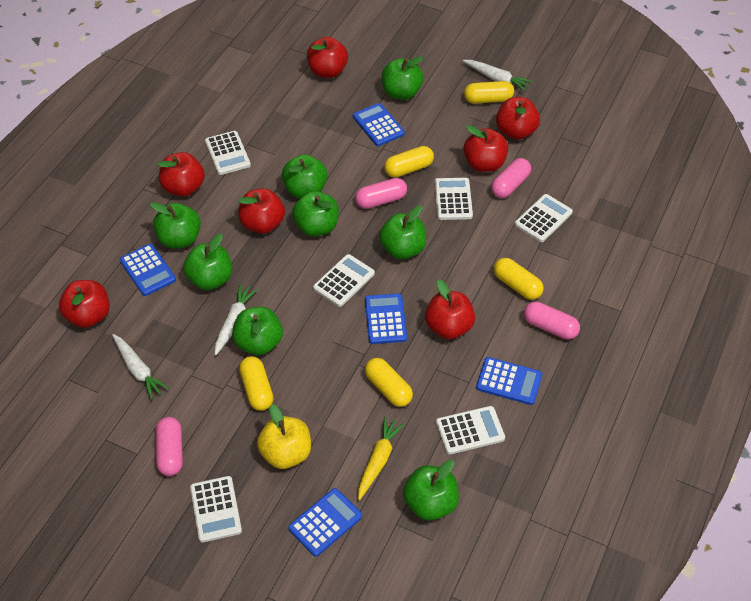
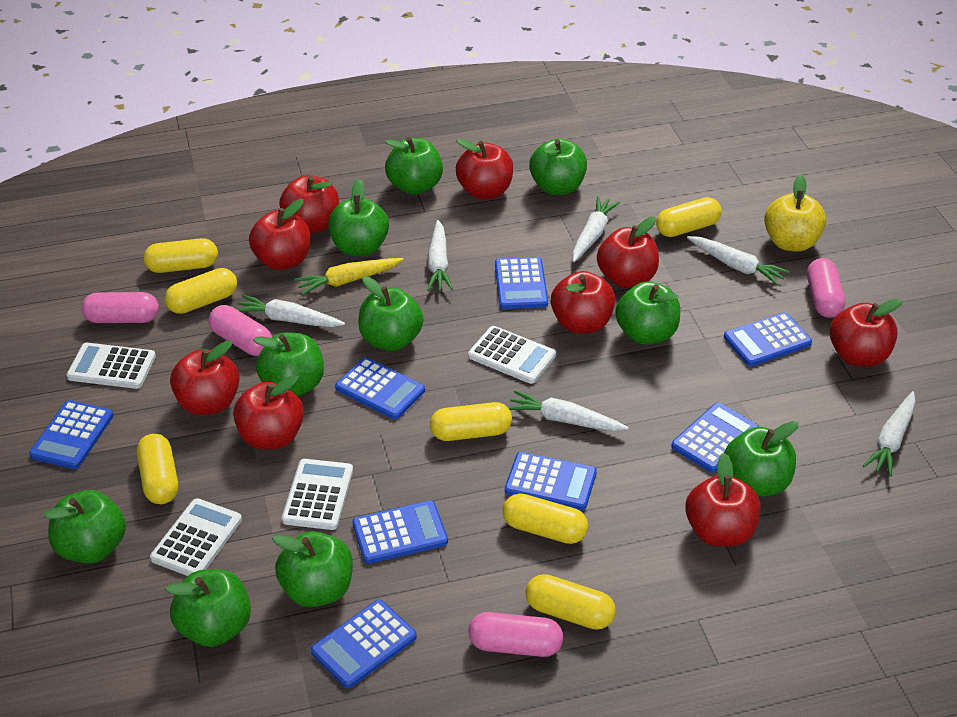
blue calculator: [120,244,176,296] [288,488,362,557] [353,103,405,146] [365,293,407,344] [476,357,542,405] = 5 -> [29,400,114,469] [311,600,417,688] [335,357,425,419] [352,500,448,564] [495,257,548,309] [505,452,597,510] [671,402,759,473] [724,312,812,366] = 8
green apple: [150,202,201,248] [183,234,232,290] [232,307,283,355] [282,154,327,198] [292,191,339,236] [379,205,426,259] [382,56,424,100] [403,460,459,521] = 8 -> [44,490,126,563] [165,569,251,647] [253,332,324,396] [272,531,353,607] [328,179,389,256] [358,276,424,351] [385,137,443,195] [529,138,587,195] [615,282,680,345] [724,421,798,497] = 10
red apple: [59,280,110,328] [157,152,205,197] [238,188,285,234] [307,37,348,78] [425,279,475,339] [464,125,508,172] [496,97,540,140] = 7 -> [170,340,240,415] [233,375,304,449] [249,199,310,270] [279,175,339,233] [456,139,513,199] [551,271,615,334] [597,217,659,288] [685,453,761,546] [830,299,902,367] = 9
white calculator: [190,476,242,543] [205,131,251,175] [313,254,375,307] [434,178,473,220] [436,406,505,455] [514,194,573,242] = 6 -> [67,343,156,389] [150,498,242,576] [282,459,353,530] [468,326,556,384] = 4
white carrot: [112,334,169,400] [215,284,258,356] [463,60,533,92] = 3 -> [236,295,345,327] [427,220,453,291] [508,390,629,431] [572,196,620,262] [687,236,790,286] [863,391,916,477] = 6
yellow capsule: [239,356,273,411] [365,358,413,407] [384,146,434,178] [464,81,514,104] [494,258,544,300] = 5 -> [137,434,178,504] [144,238,218,273] [165,268,237,314] [430,402,512,441] [503,494,588,544] [526,574,616,630] [656,197,722,237] = 7

